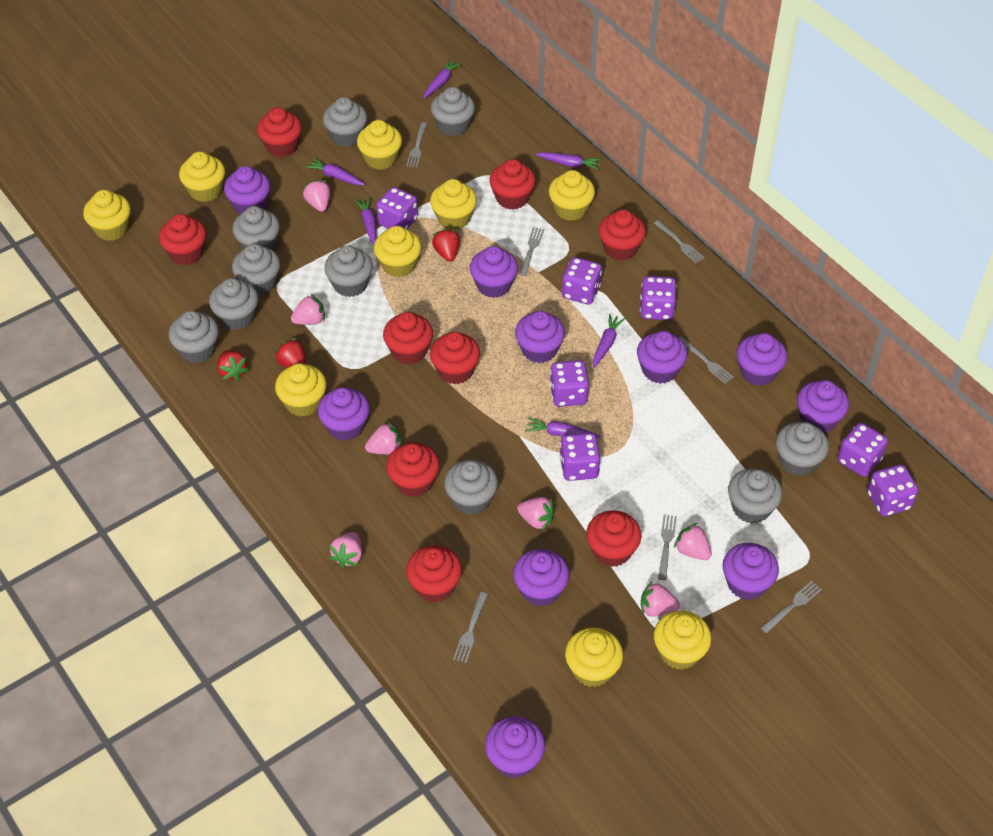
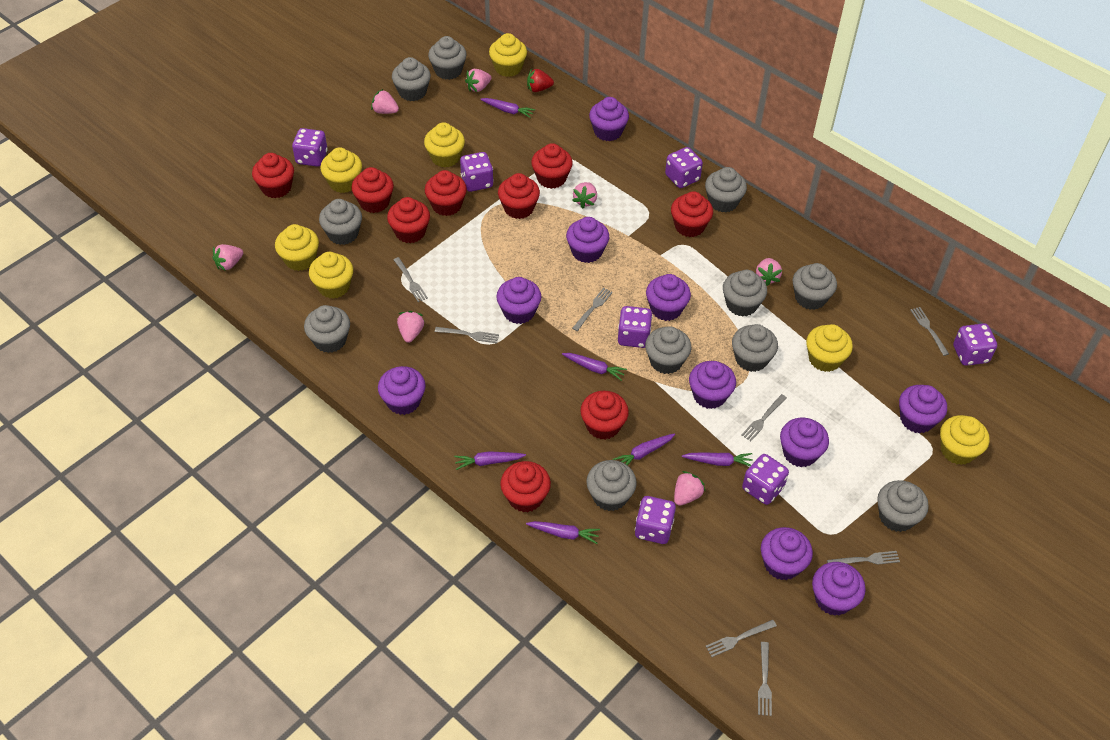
grey cupcake: [169,311,219,363] [209,278,258,330] [232,206,280,250] [232,244,280,295] [323,97,367,147] [324,245,373,297] [431,87,475,136] [444,460,498,515] [728,468,782,524] [776,422,829,476] = 10 -> [304,305,350,353] [319,199,362,245] [392,57,431,101] [428,36,467,80] [586,460,637,511] [645,326,691,374] [705,167,747,212] [723,270,767,316] [732,324,778,372] [792,263,837,310] [877,480,929,532] = 11
grey fork: [407,122,427,167] [453,592,488,663] [519,227,544,276] [654,220,704,263] [658,514,677,580] [680,337,734,384] [761,581,822,633] = 7 -> [394,257,428,302] [435,327,499,343] [572,288,613,331] [706,620,777,657] [741,394,787,441] [758,642,772,716] [827,551,900,565] [910,307,949,356] = 8
red strawberry: [217,350,249,381] [275,338,306,368] [432,228,460,262] = 3 -> [527,69,554,92] = 1
yellow cupcake: [83,190,131,241] [179,152,225,202] [275,363,327,417] [357,120,402,170] [374,226,422,277] [430,179,477,230] [549,170,595,221] [565,628,623,687] [654,611,712,670] = 9 -> [275,224,319,271] [309,252,353,299] [320,147,362,193] [424,122,465,167] [489,33,527,77] [806,324,853,372] [940,415,989,465] = 7

